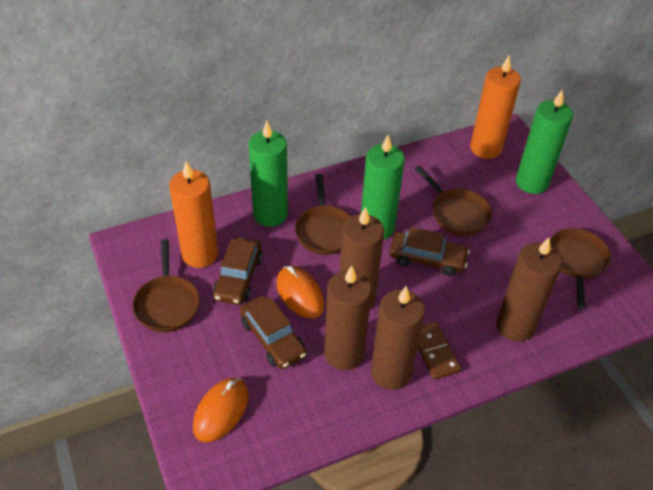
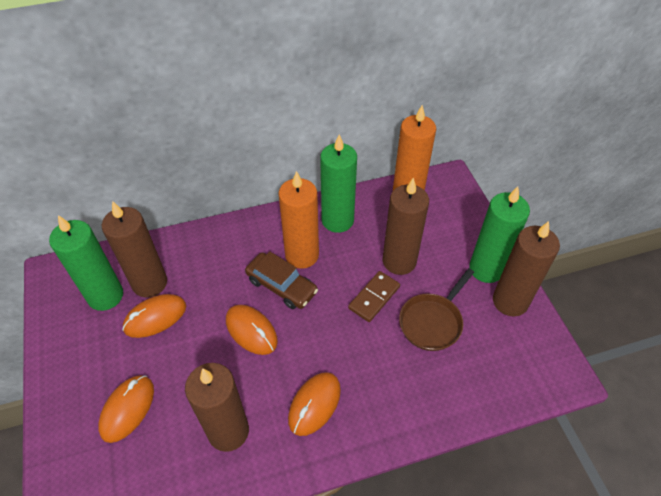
brown car: [213,237,263,305] [240,295,307,369] [390,227,470,276] = 3 -> [245,252,318,309] = 1
brown pan: [132,239,200,332] [295,174,351,255] [414,166,492,236] [550,228,611,309] = 4 -> [399,268,474,351] = 1
orange mouse: [193,378,249,442] [276,266,324,318] = 2 -> [98,375,154,443] [122,294,186,338] [226,305,278,355] [288,372,341,436] = 4

